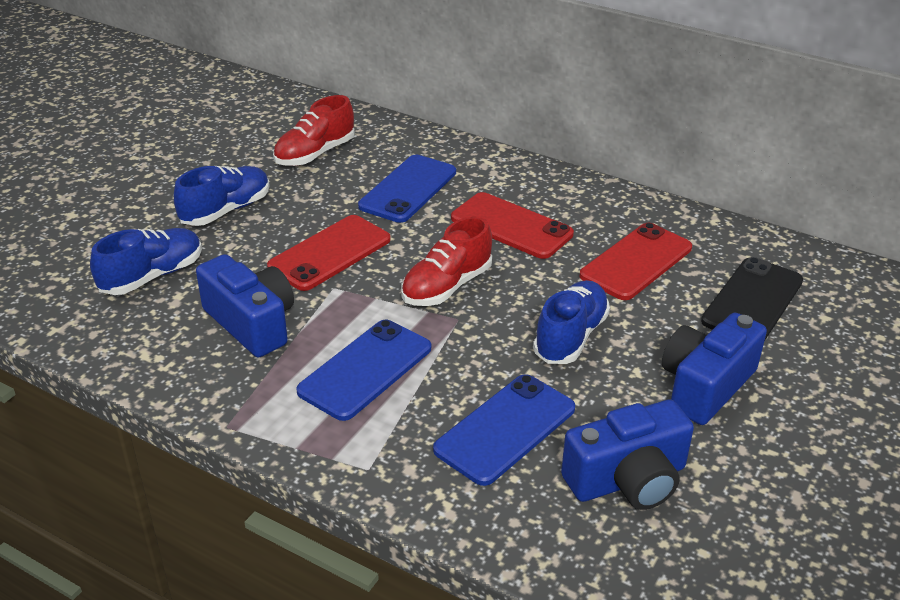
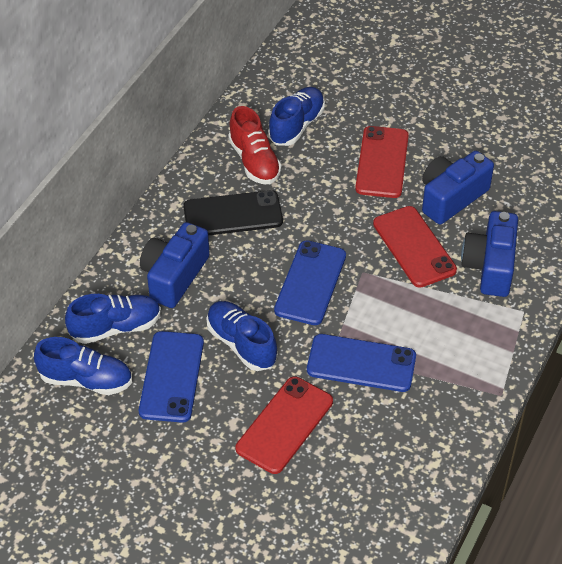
blue shoe: [90,228,202,295] [174,166,270,226] [533,280,610,364] = 3 -> [34,337,132,395] [65,294,161,344] [207,301,277,371] [268,87,325,146] = 4
red shoe: [273,95,355,166] [401,216,492,306] = 2 -> [228,106,282,184] = 1

